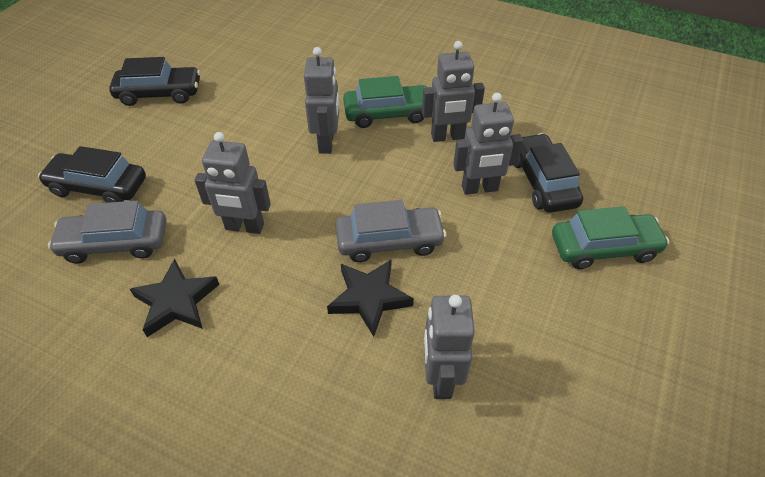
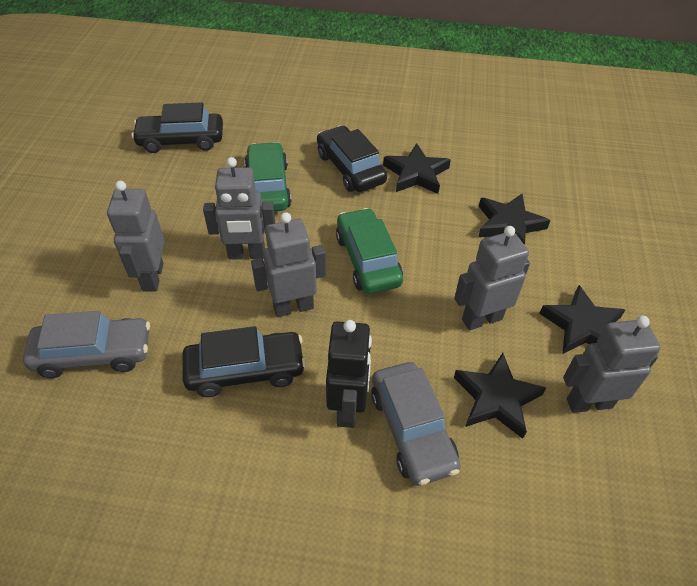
black robot: none = 0 -> [326,320,372,428] = 1
black star: [130,258,220,337] [327,260,414,337] = 2 -> [383,143,451,194] [454,353,546,439] [478,193,551,245] [539,285,625,354] = 4

